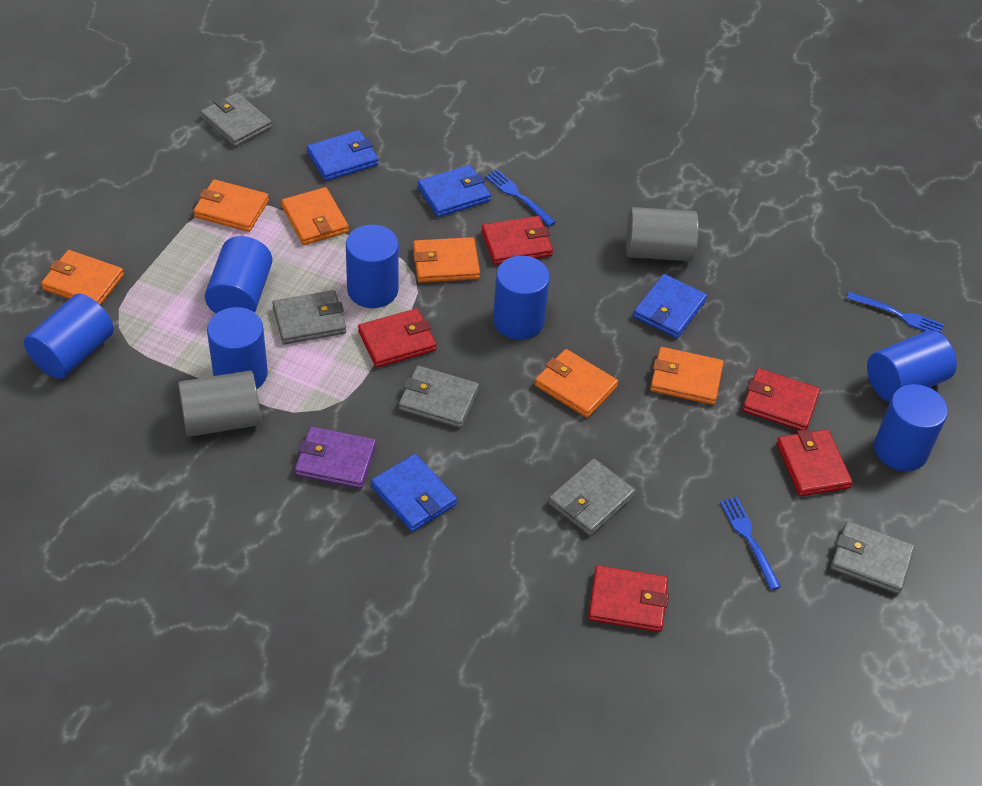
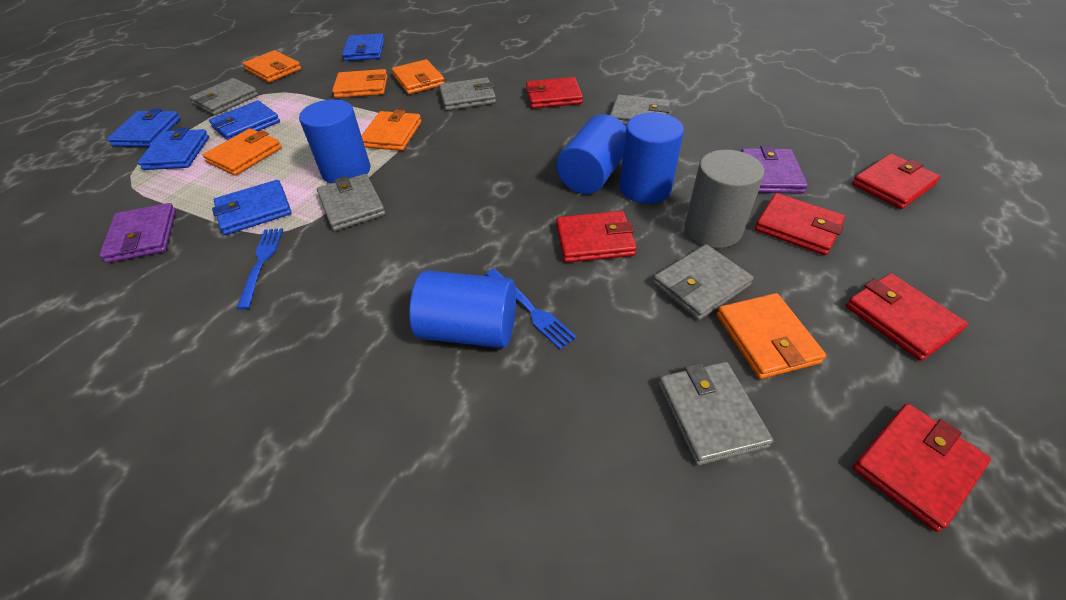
blue cylinder: [24,294,114,379] [205,236,272,313] [207,307,268,389] [346,225,399,308] [493,256,550,340] [867,330,957,402] [874,384,948,471] = 7 -> [299,99,370,184] [409,270,516,348] [557,114,626,194] [620,113,684,203] = 4
blue fork: [485,170,556,226] [720,497,781,590] [847,292,944,333] = 3 -> [236,228,283,310] [485,269,577,349] = 2
blue wallet: [307,130,379,181] [371,454,457,532] [417,165,491,217] [633,274,707,338] = 4 -> [107,109,181,147] [138,127,209,170] [209,100,280,140] [212,180,292,235] [342,33,384,61] = 5
grey cylinder: [178,371,261,437] [626,207,699,261] = 2 -> [685,150,764,248] = 1
grey wallet: [200,93,272,147] [272,290,346,344] [399,366,479,428] [548,459,636,536] [831,521,915,594] = 5 -> [189,78,258,115] [317,174,386,231] [439,77,496,111] [610,95,671,125] [653,244,754,320] [658,362,773,466] = 6
purple wallet: [295,427,376,489] = 1 -> [99,203,176,263] [741,146,808,194] = 2
red wallet: [358,308,437,368] [482,216,553,265] [588,565,669,632] [742,368,820,430] [777,429,853,496] = 5 -> [526,77,583,108] [556,211,637,263] [755,193,845,255] [846,273,968,361] [852,154,941,209] [853,403,991,532] = 6

